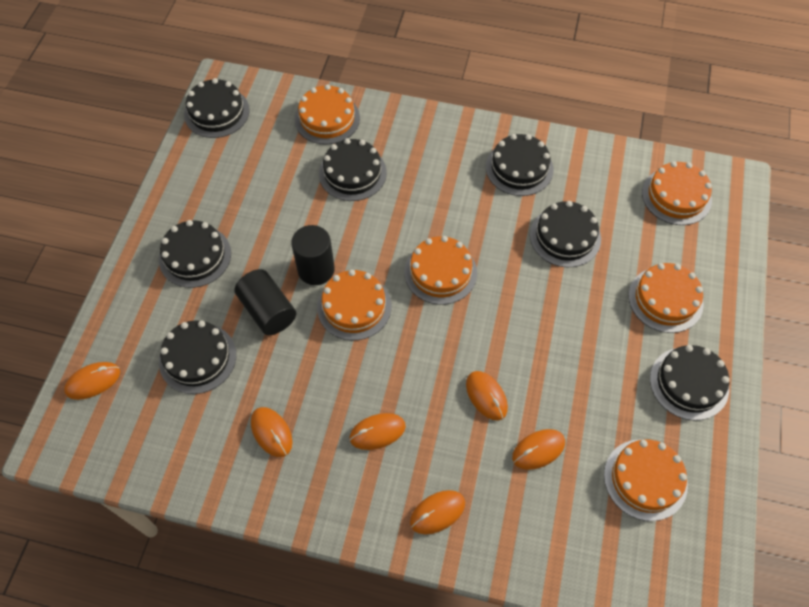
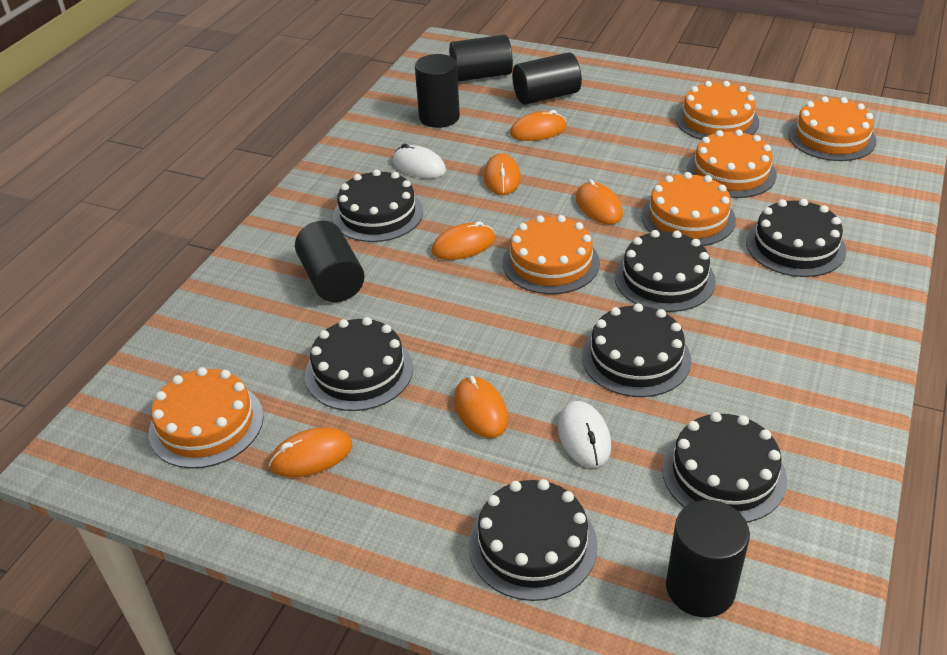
black cylinder: [234,269,296,335] [291,225,335,285] = 2 -> [295,221,364,302] [415,54,460,128] [449,35,513,82] [512,52,582,105] [666,500,750,617] = 5
white mouse: none = 0 -> [393,143,446,178] [558,401,611,468] = 2

